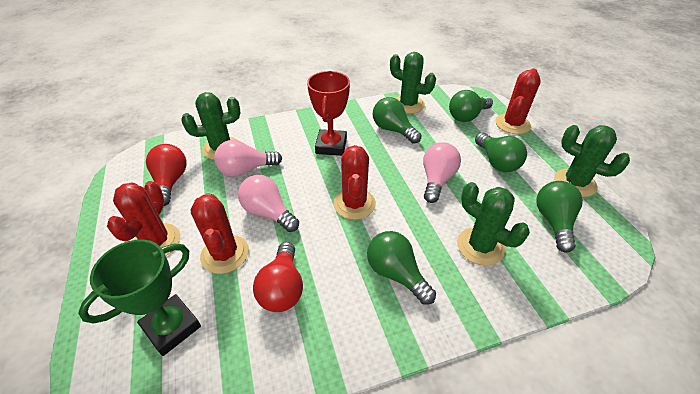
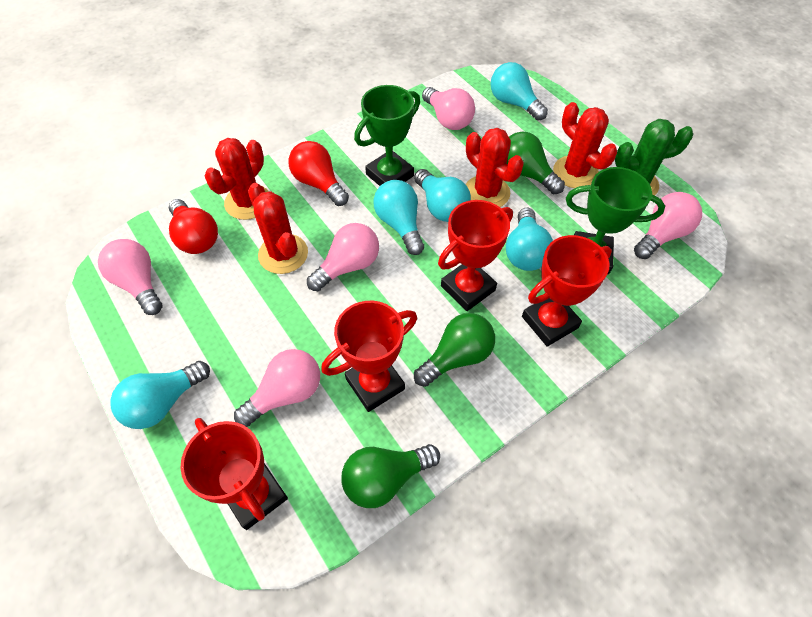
green cactus: [181,92,240,160] [390,52,436,114] [457,182,530,266] [554,125,630,197] = 4 -> [615,119,693,195] = 1
green light bulb: [367,231,436,305] [373,97,421,144] [449,90,493,122] [475,133,527,172] [536,181,583,253] = 5 -> [341,444,440,508] [414,313,495,387] [507,131,565,194] = 3
green trophy: [78,239,201,356] = 1 -> [354,85,420,186] [566,167,665,274] = 2
pink light bulb: [214,140,282,177] [238,175,299,232] [423,142,461,203] = 3 -> [98,239,163,315] [234,349,320,427] [307,223,379,291] [422,87,475,130] [634,192,702,259] = 5
red trophy: [307,71,350,156] = 1 -> [180,418,288,530] [321,301,417,412] [438,200,513,311] [522,235,612,347] = 4
turquoise light bulb: none = 0 -> [110,361,210,429] [373,180,424,255] [414,169,471,222] [490,62,548,121] [506,208,553,271] = 5

